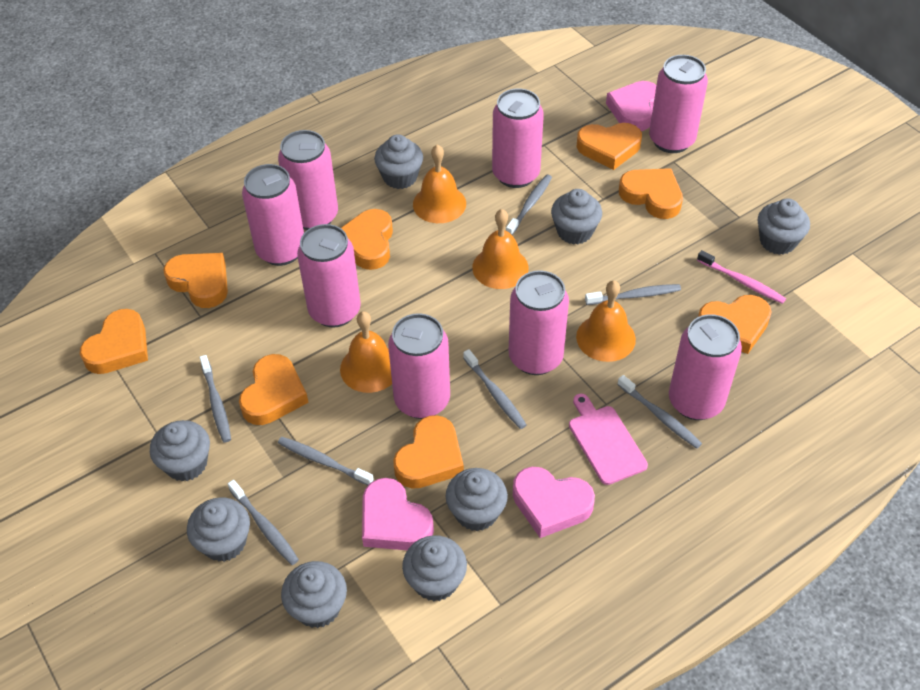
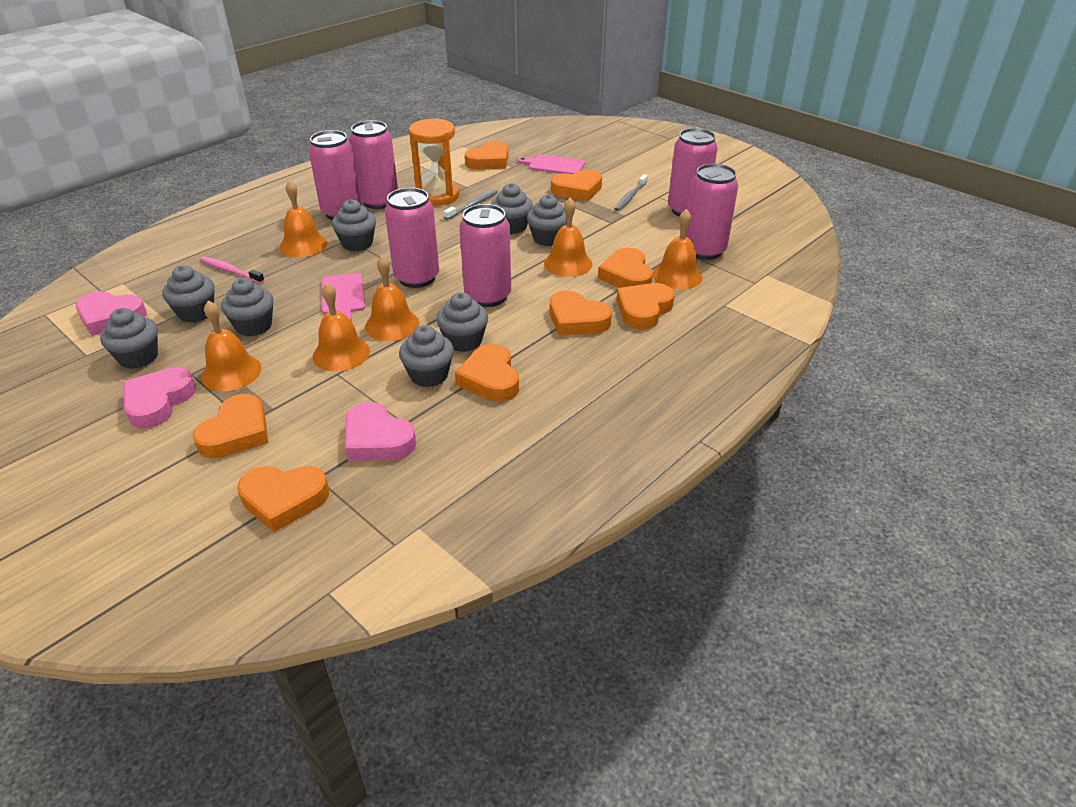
grey toothbrush: [200,355,231,443] [228,480,299,565] [278,437,374,485] [463,349,527,429] [506,175,552,235] [585,284,681,305] [617,375,702,449] = 7 -> [444,189,498,220] [614,174,648,211] = 2
orange bell: [340,311,392,393] [413,145,466,223] [472,209,528,289] [576,281,636,362] = 4 -> [201,300,262,391] [280,180,328,257] [313,283,370,372] [365,255,419,341] [544,198,592,277] [653,209,703,290] = 6
orange hourglass: none = 0 -> [409,118,459,206] = 1
pink can: [242,164,304,266] [278,130,338,230] [297,224,361,328] [388,313,450,419] [492,88,544,188] [509,270,569,375] [649,55,708,153] [669,314,742,420] = 8 -> [309,130,361,220] [349,120,398,209] [385,188,439,288] [459,204,511,307] [668,128,718,216] [686,164,738,260] = 6
pink cutting board: [569,394,648,485] = 1 -> [321,273,365,321] [517,154,585,174] = 2

